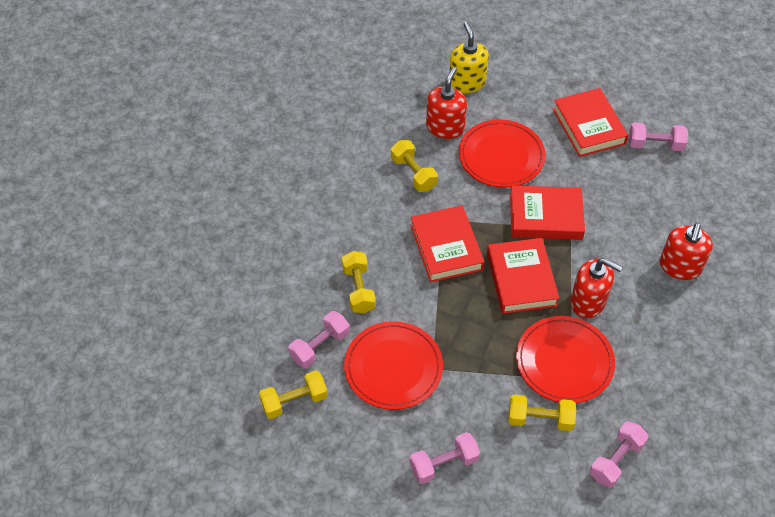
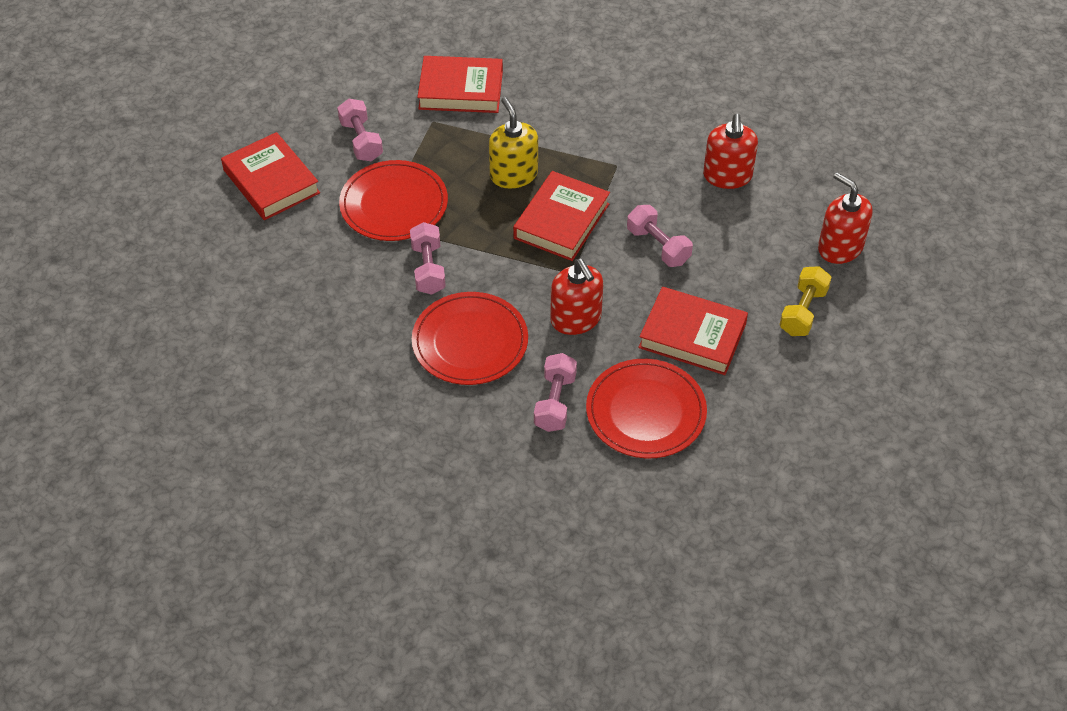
yellow dumbbell: [259,370,328,419] [342,251,376,313] [391,140,438,192] [508,395,576,431] = 4 -> [779,266,832,336] = 1

